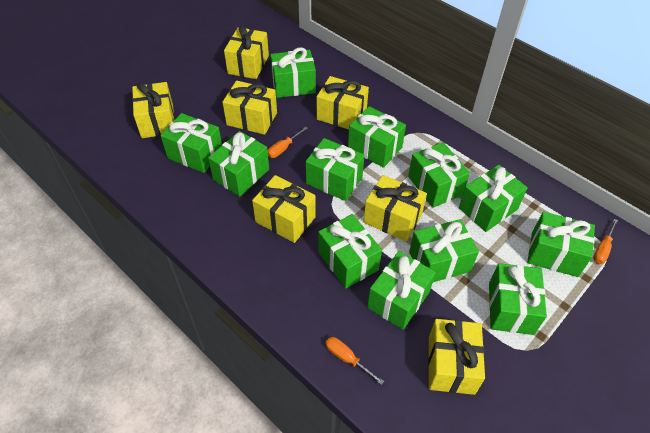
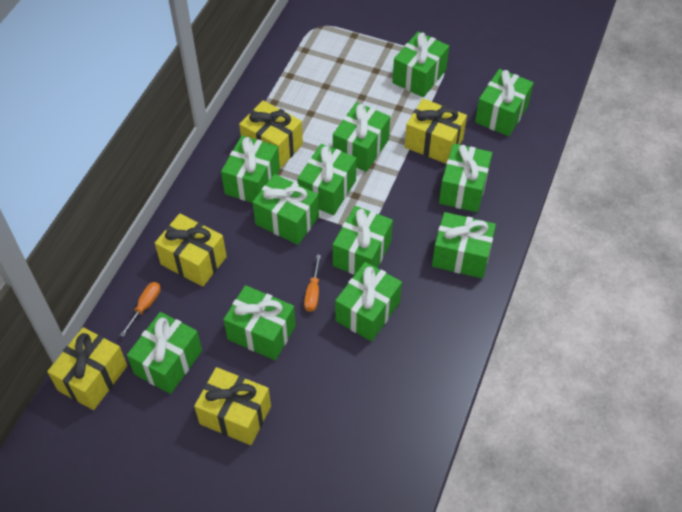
orange screwdriver: [267,126,308,158] [325,337,384,385] [593,219,618,264] = 3 -> [120,282,161,337] [304,255,321,312] = 2
yellow gift: [132,82,175,138] [222,80,277,135] [224,25,269,79] [252,175,316,243] [317,76,369,129] [363,175,427,242] [428,319,485,395] = 7 -> [47,327,127,410] [155,214,227,287] [194,367,271,445] [239,100,303,168] [405,99,467,164] = 5

